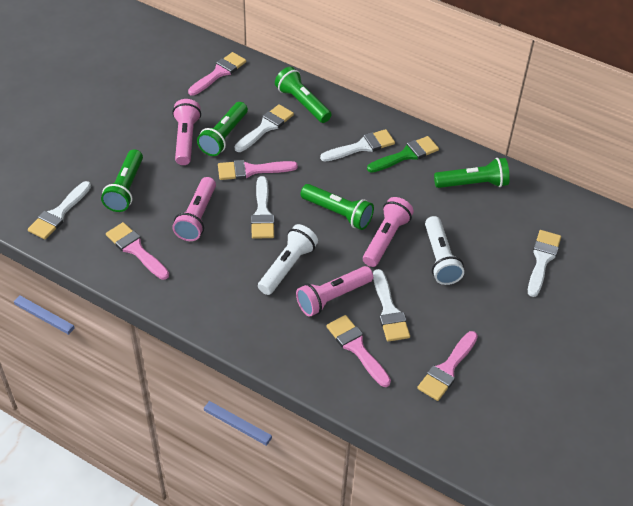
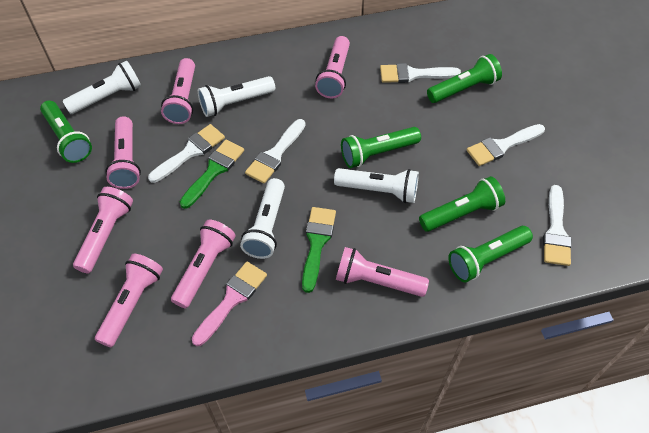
green brush: [367,136,439,173] = 1 -> [180,140,244,209] [302,207,336,293] = 2
pink brush: [106,222,169,280] [188,52,246,96] [218,160,298,180] [326,315,391,387] [417,331,478,401] = 5 -> [192,262,267,346] = 1
pink flashlight: [172,99,201,165] [172,177,216,241] [296,266,373,317] [363,197,414,267] = 4 -> [73,187,133,273] [95,254,163,347] [105,116,141,189] [161,58,195,124] [171,220,236,308] [315,36,350,98] [336,247,429,297] = 7
white brush: [28,181,91,239] [234,104,294,152] [251,176,274,239] [320,129,395,162] [373,269,410,342] [528,230,561,297] = 6 -> [148,124,225,183] [245,119,305,184] [380,63,461,83] [467,124,545,166] [543,185,572,266] = 5
white flashlight: [258,224,318,295] [425,216,464,285] = 2 -> [63,60,141,114] [198,76,275,117] [240,178,285,259] [334,168,419,203] = 4

